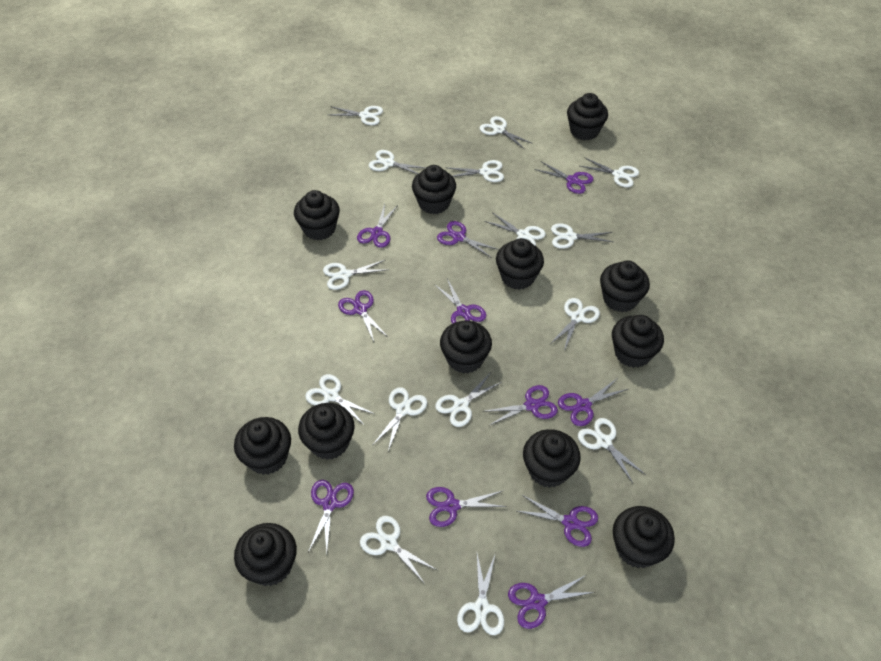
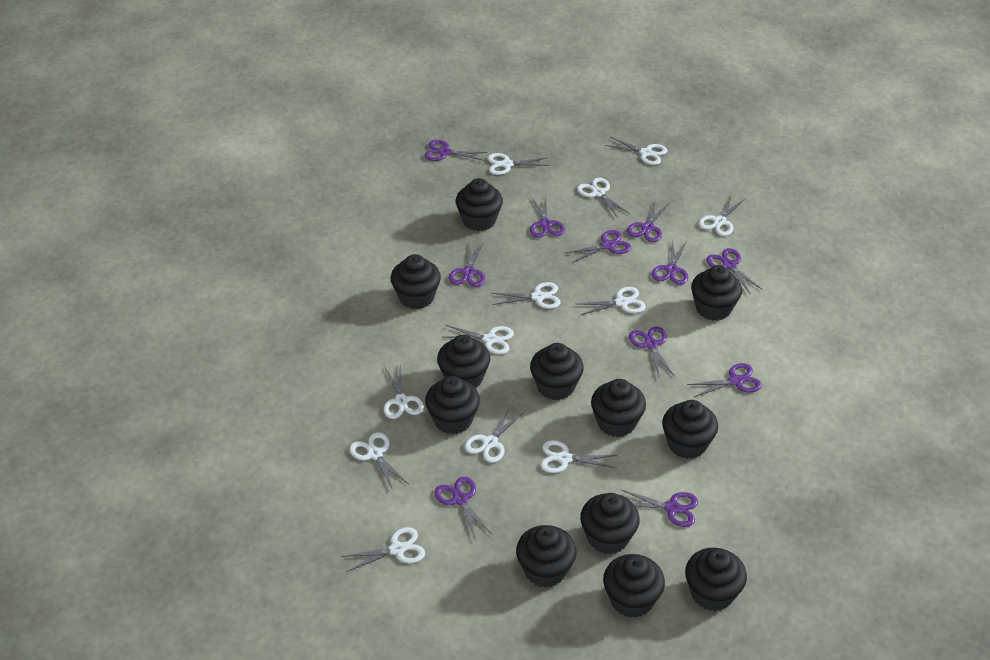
white scissors: [305,374,375,426] [323,260,389,290] [330,106,383,125] [360,516,437,584] [369,150,426,174] [373,387,427,451] [435,372,502,427] [446,160,504,182] [457,553,504,635] [480,116,533,149] [484,212,546,246] [550,298,600,351] [551,223,613,249] [578,418,646,483] [580,157,639,187] = 15 -> [341,527,425,572] [349,432,408,490] [384,363,424,419] [444,325,514,354] [465,407,524,463] [488,153,550,175] [492,282,561,309] [541,440,617,473] [577,178,630,218] [577,287,646,316] [605,137,667,165] [699,197,745,236] = 12

